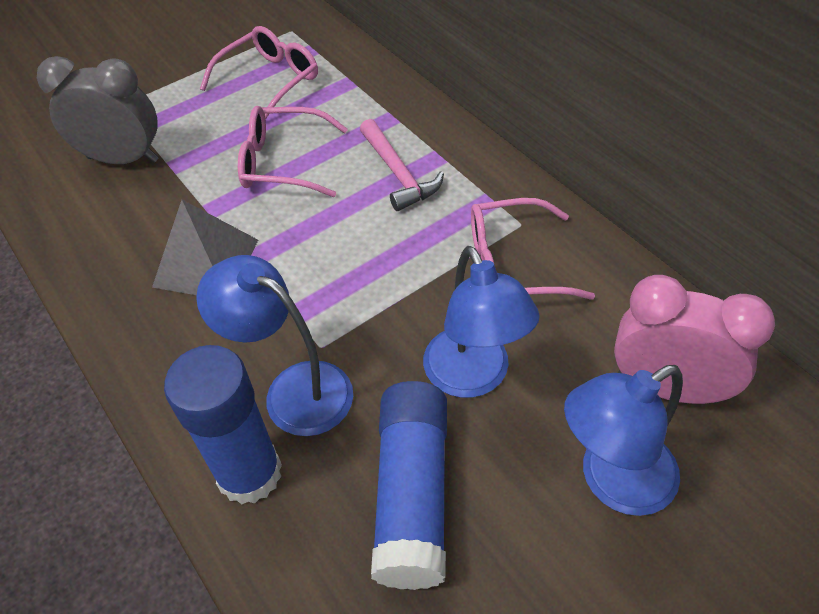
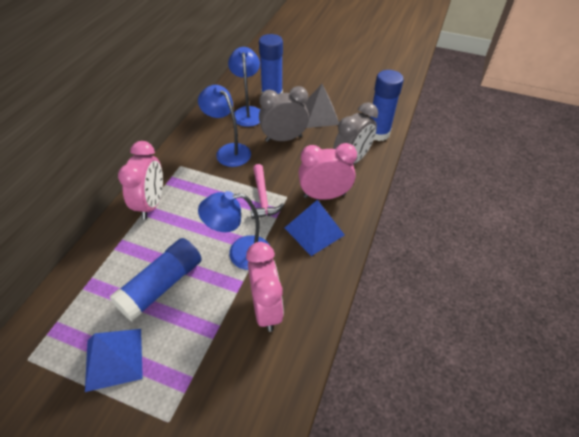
blue glue stick: [164,345,282,505] [371,381,447,590] = 2 -> [109,238,202,322] [259,34,283,94] [370,70,404,141] = 3
blue pyramid: none = 0 -> [85,329,143,392] [285,200,345,256] = 2
grey clock: [37,56,159,164] = 1 -> [259,86,309,142] [333,102,378,165] = 2
pink clock: [614,275,775,404] = 1 -> [118,141,163,220] [246,242,284,332] [298,143,357,200] = 3
pink glasses: [200,26,318,119] [238,106,348,197] [471,198,595,300] = 3 -> none = 0

